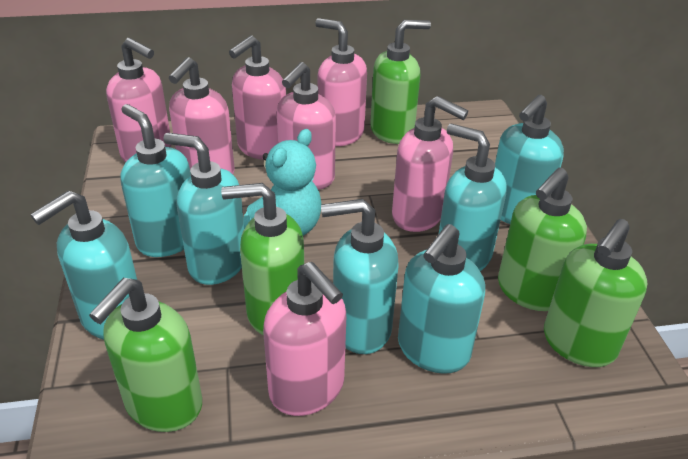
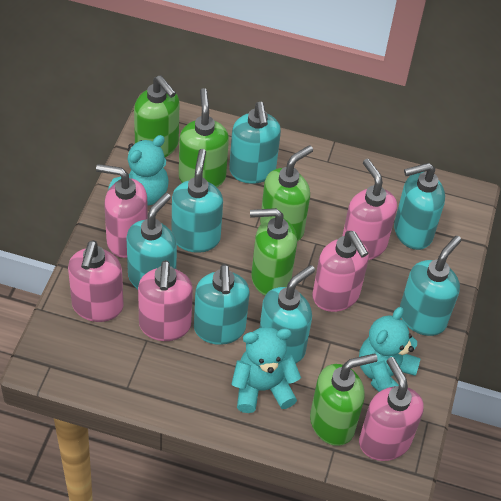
pink soap dispenser: [106,38,171,162] [169,57,235,174] [229,35,286,160] [263,262,346,416] [277,62,336,190] [315,18,367,146] [392,96,468,232] = 7 -> [68,240,124,322] [96,164,148,258] [138,260,193,341] [312,231,369,312] [342,159,397,260] [359,357,424,461] = 6
turquoise teddy bear: [243,129,321,236] = 1 -> [108,135,169,206] [231,327,301,413] [359,307,421,392] = 3

